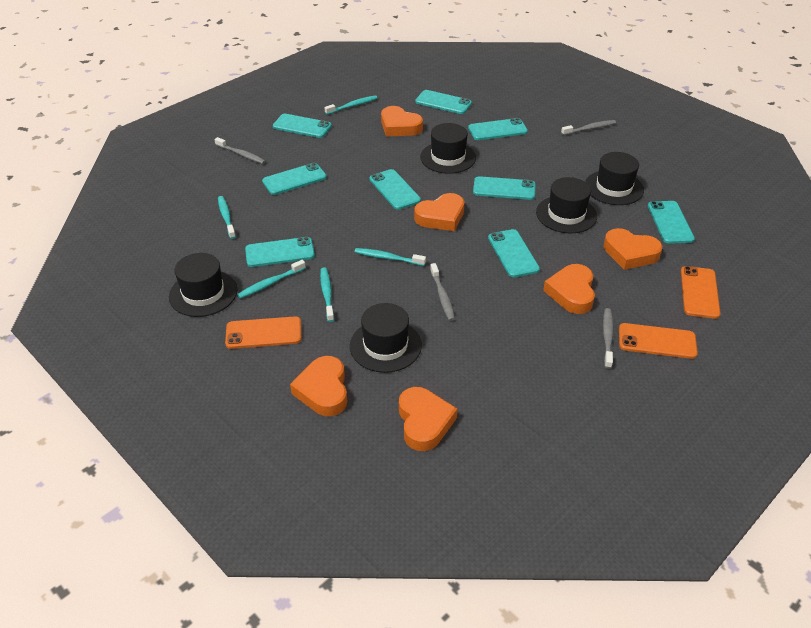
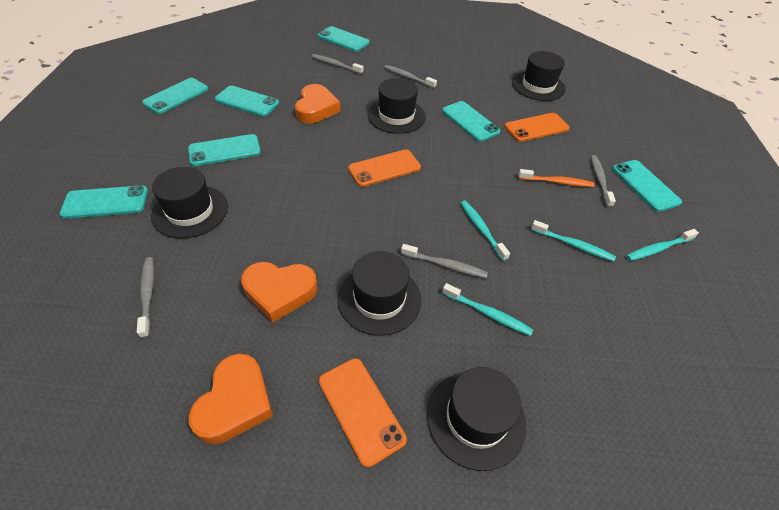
grey toothbrush: [215,137,266,164] [430,263,455,321] [561,120,616,135] [603,308,614,369] = 4 -> [137,257,154,338] [312,54,364,74] [384,65,437,88] [401,244,488,278] [591,155,616,208] = 5
orange heart: [290,356,347,416] [381,106,423,136] [399,387,458,451] [414,193,465,231] [543,264,595,314] [604,228,662,270] = 6 -> [188,353,273,444] [241,262,317,323] [295,84,341,124] = 3
orange toothbrush: none = 0 -> [518,169,595,187] = 1
turquoise phone: [245,237,315,267] [262,163,327,195] [273,114,332,138] [369,169,421,210] [415,90,472,114] [468,118,528,140] [473,176,535,200] [488,229,540,277] [648,201,695,244] = 9 -> [60,185,148,219] [142,78,208,114] [188,134,261,166] [215,86,279,116] [318,26,370,52] [442,101,500,142] [612,160,682,212] = 7
turquoise toothbrush: [218,196,236,239] [237,260,306,298] [320,267,334,322] [324,95,377,115] [355,248,426,266] = 5 -> [442,283,533,336] [461,201,510,261] [531,220,616,262] [626,229,699,261] = 4

